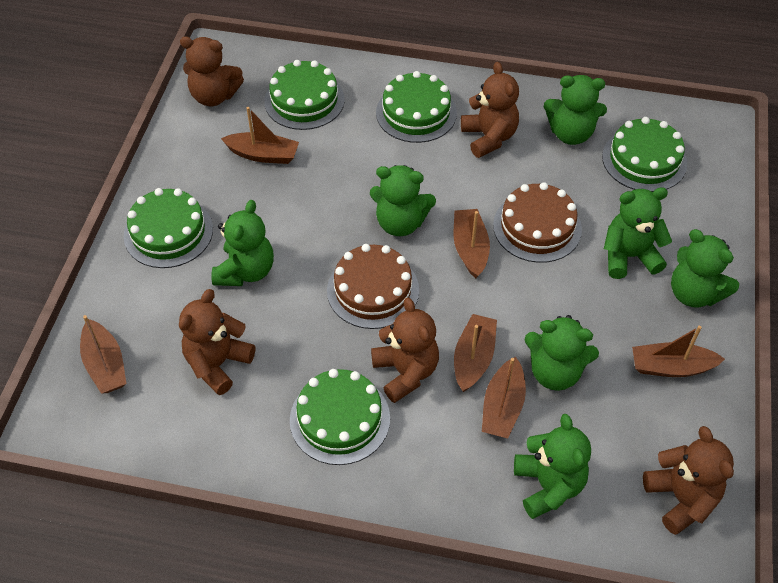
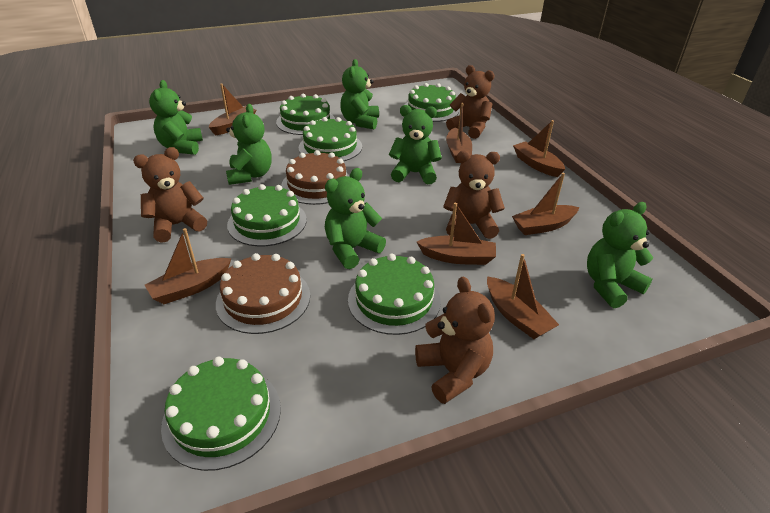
brown boat: [80,315,127,394] [221,107,299,164] [454,209,490,278] [454,314,497,392] [482,357,526,439] [632,326,725,377] = 6 -> [145,228,231,304] [209,83,256,135] [417,203,496,265] [446,103,472,163] [487,254,559,339] [512,173,579,235] [513,120,565,177] = 7
brown teddy bear: [179,289,255,395] [180,37,244,106] [371,298,439,403] [461,62,519,158] [643,426,734,535] = 5 -> [133,147,207,243] [415,277,495,404] [443,151,505,239] [446,65,495,139] = 4
green cake: [124,188,213,268] [264,60,345,130] [290,369,390,465] [376,71,457,143] [602,117,687,192] = 5 -> [161,357,281,471] [227,184,307,246] [276,94,335,135] [298,117,362,161] [348,254,441,335] [405,83,459,122] = 6
green teddy bear: [211,200,274,286] [370,165,436,236] [514,414,591,519] [525,315,599,391] [544,75,607,145] [604,188,672,279] [671,229,739,308] = 7 -> [149,80,203,155] [226,104,272,185] [325,168,386,269] [340,59,379,129] [389,105,442,184] [587,202,653,308] = 6

